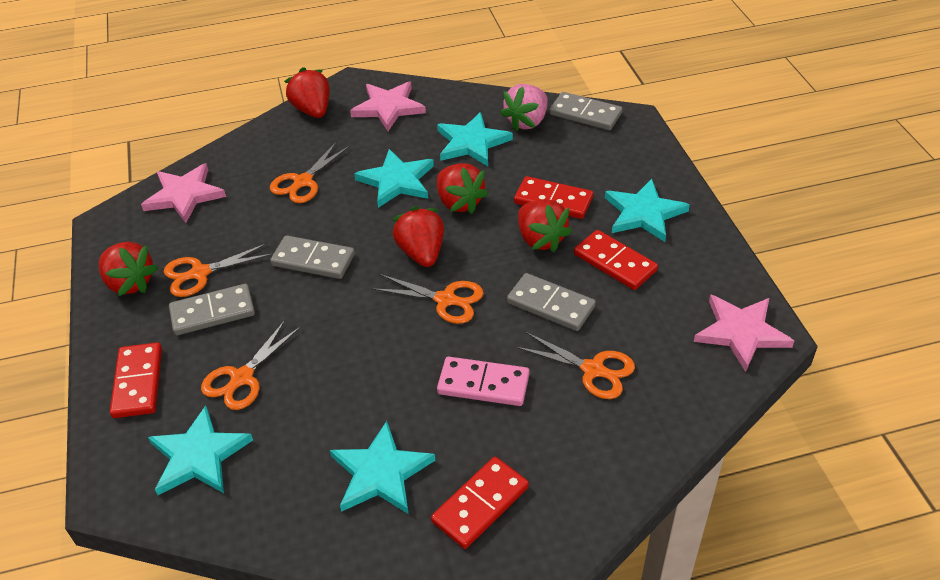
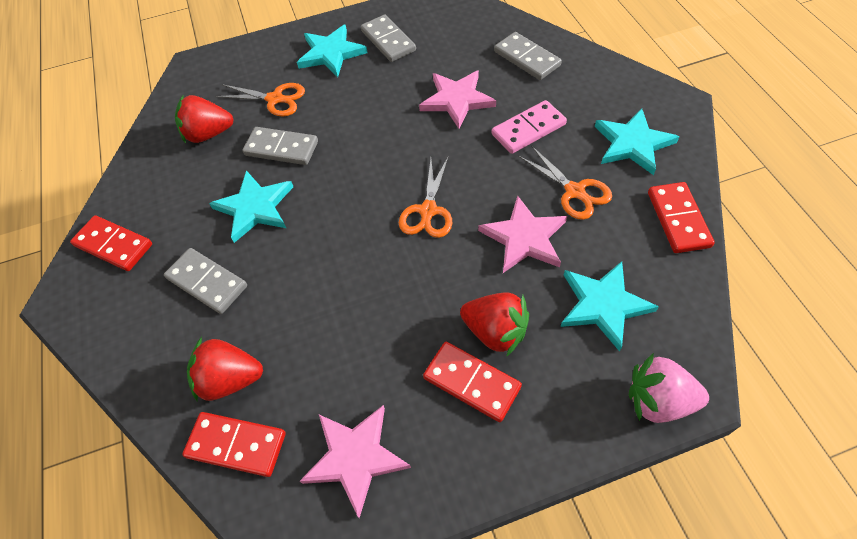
orange scissors: [164,243,273,297] [201,320,301,410] [270,141,350,203] [372,274,484,324] [516,332,635,399] = 5 -> [216,83,305,116] [399,156,452,238] [518,145,612,220] = 3
red strawberry: [99,242,158,296] [284,67,329,118] [392,206,444,267] [437,163,489,214] [518,199,572,252] = 5 -> [175,95,234,143] [187,337,263,401] [460,292,529,357] = 3
turquoise star: [148,405,253,495] [330,421,435,514] [354,149,434,208] [437,112,513,166] [605,179,690,242] = 5 -> [209,170,294,243] [297,24,368,77] [561,261,659,352] [595,108,679,175] = 4

